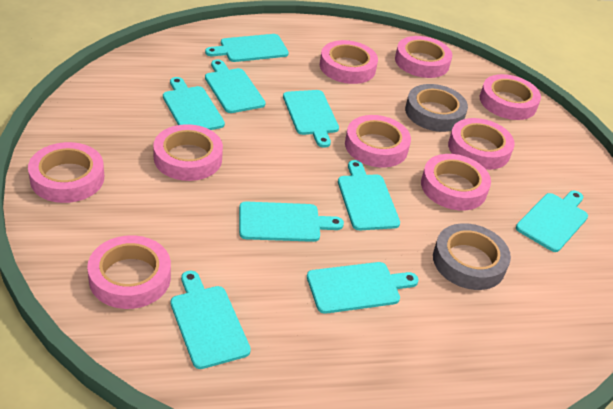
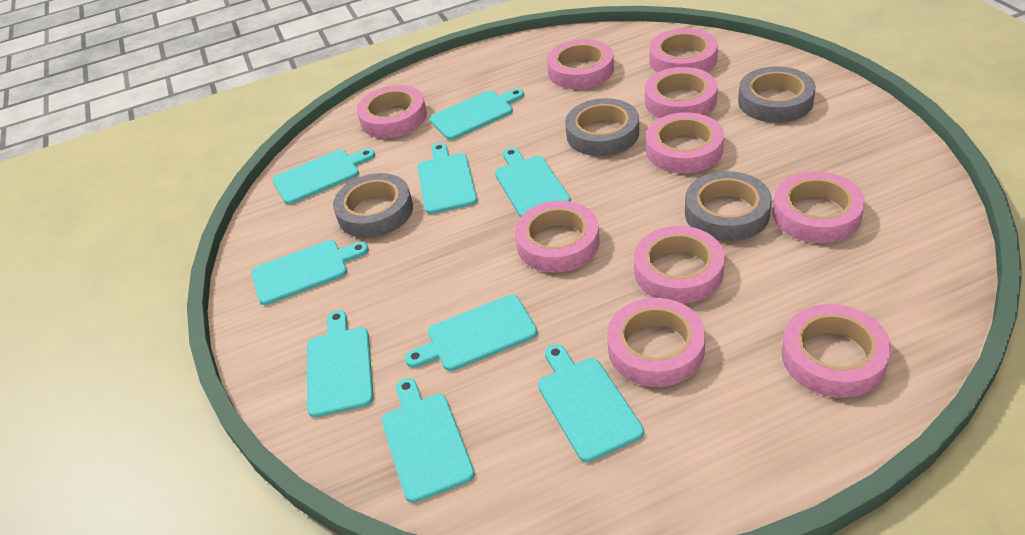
grey tape: [405,84,468,132] [433,223,511,290] = 2 -> [333,173,413,238] [565,98,639,156] [685,171,772,242] [738,66,816,123] = 4
pink tape: [28,142,104,203] [87,235,171,309] [153,124,223,181] [320,40,378,84] [345,115,411,168] [395,36,452,78] [421,154,491,210] [448,118,515,170] [480,74,541,120] = 9 -> [357,85,427,138] [515,201,600,273] [547,39,614,89] [607,298,706,387] [634,226,725,304] [645,67,718,118] [646,112,724,174] [649,28,718,72] [773,171,865,243] [781,304,891,398] = 10

